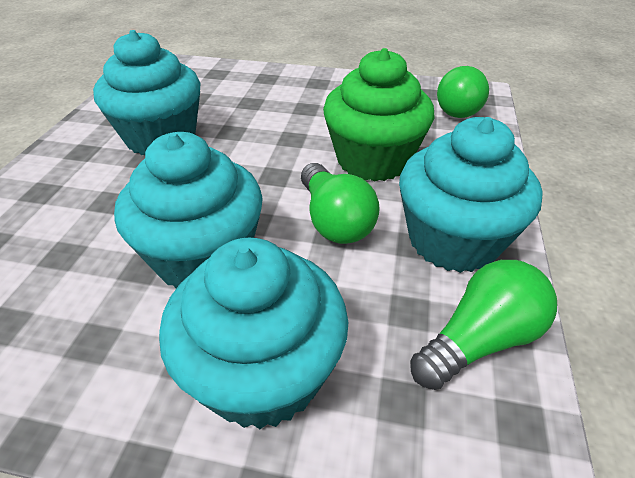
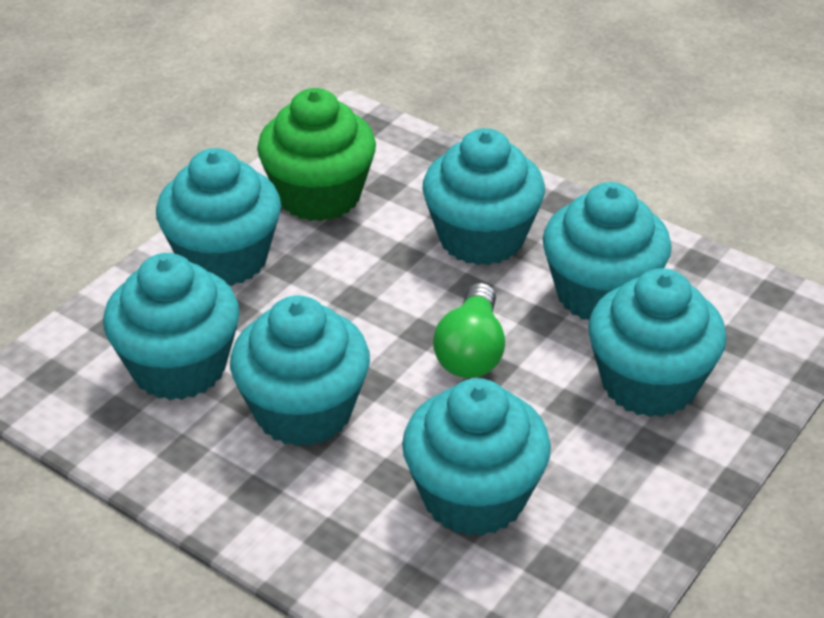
green light bulb: [301,163,380,244] [410,260,557,390] [437,66,489,118] = 3 -> [433,283,505,378] = 1
turquoise cupcake: [93,30,200,155] [114,132,263,288] [159,237,349,429] [399,117,543,273] = 4 -> [103,253,240,400] [156,148,281,286] [230,295,370,447] [402,378,551,536] [422,128,545,265] [543,182,672,320] [588,268,727,417] = 7

